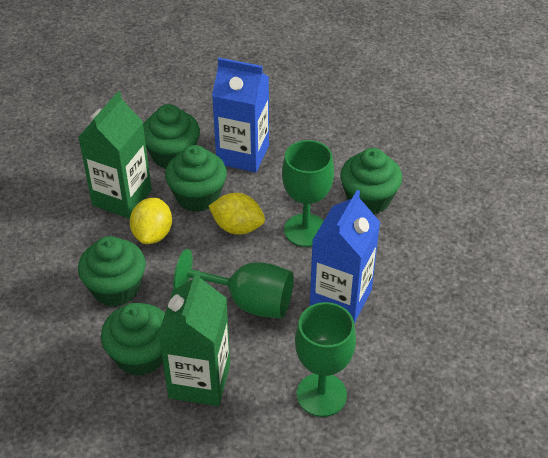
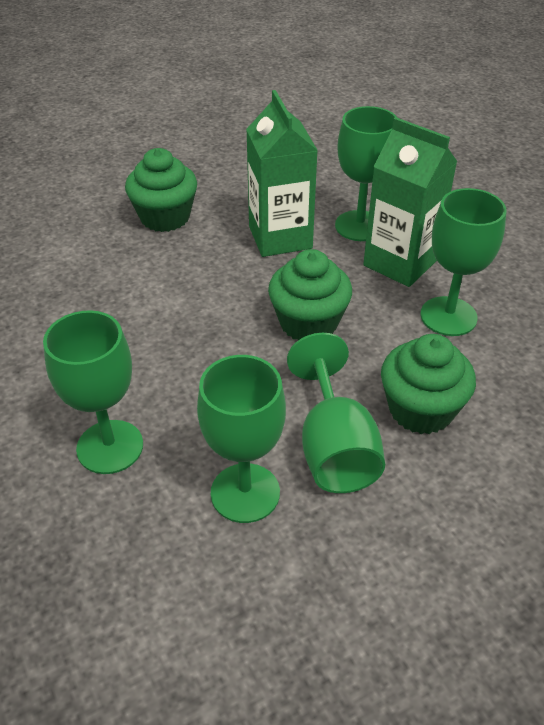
blue carton: [212,58,269,173] [310,190,380,323] = 2 -> none = 0
green cupcake: [78,236,146,307] [101,303,165,376] [143,104,200,169] [165,145,227,212] [340,148,402,214] = 5 -> [125,148,197,232] [268,249,352,340] [381,334,476,434] = 3
green goblet: [173,249,294,319] [282,140,334,247] [295,302,356,417] = 3 -> [43,310,143,474] [197,355,286,523] [287,333,385,493] [335,106,397,241] [420,188,507,336] = 5
yellow lemon: [130,198,172,244] [209,193,265,235] = 2 -> none = 0

